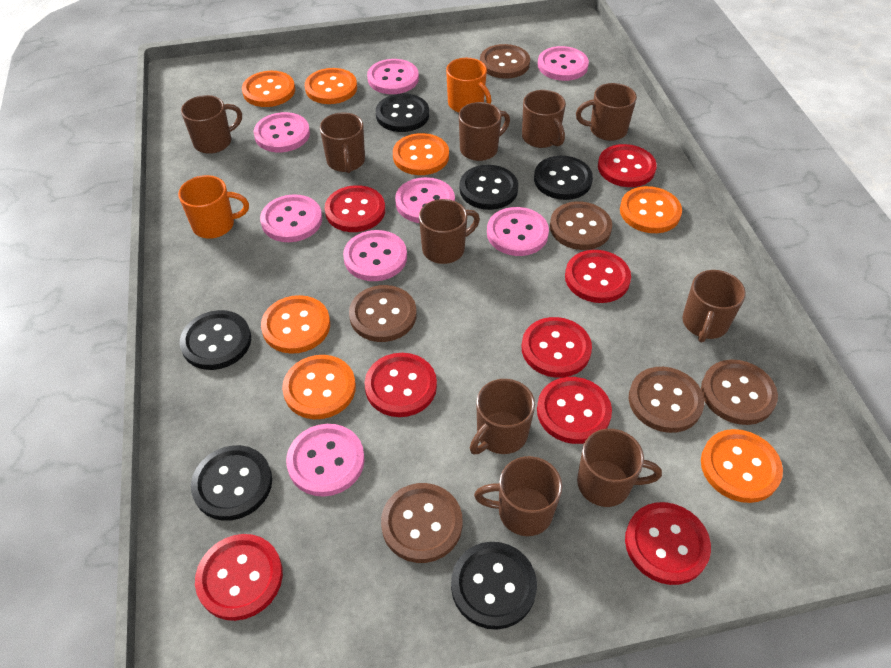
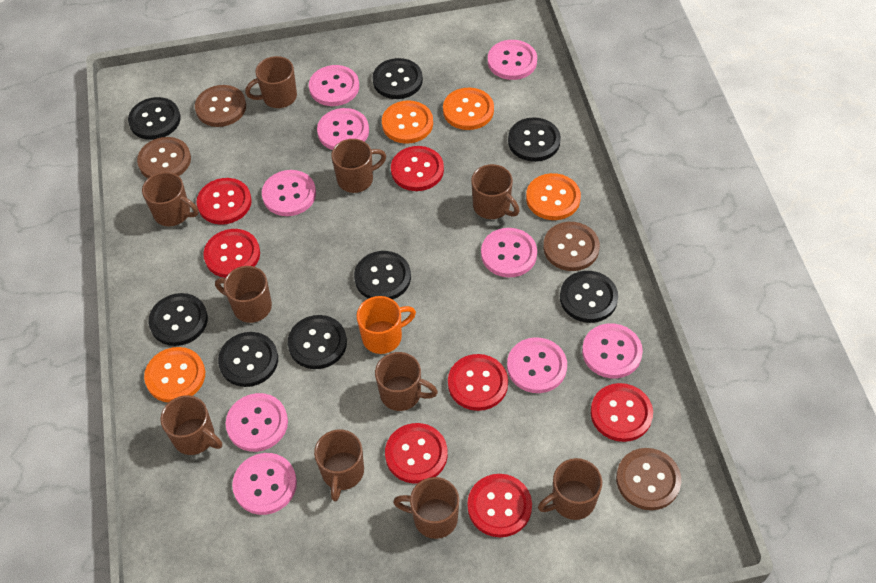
black button: [180,310,251,370] [191,445,272,521] [376,94,429,132] [451,542,537,630] [459,165,518,210] [534,156,593,200] = 6 -> [128,97,180,140] [148,293,208,346] [218,332,278,387] [288,315,347,369] [354,251,411,300] [373,58,423,99] [508,117,561,162] [560,271,618,323] = 8
brown button: [349,285,416,342] [381,483,463,563] [480,44,530,79] [550,201,612,250] [629,367,704,433] [701,360,778,425] = 6 -> [137,137,191,178] [195,85,246,127] [543,222,600,271] [616,448,681,510] = 4
orange button: [242,71,295,107] [261,295,330,354] [282,355,356,419] [305,68,357,104] [393,133,449,175] [620,186,682,233] [701,429,783,503] = 7 -> [144,347,205,403] [382,100,433,144] [443,88,494,130] [526,173,581,220] = 4
orange mug: [178,175,249,238] [446,58,491,113] = 2 -> [357,296,416,354] = 1
pink button: [254,112,310,152] [260,194,322,242] [286,424,365,496] [343,230,407,281] [367,59,419,94] [395,177,455,223] [487,207,549,256] [538,46,589,81] = 8 -> [226,393,288,452] [232,453,297,515] [262,170,316,216] [309,65,359,106] [317,108,369,150] [481,228,537,277] [488,40,537,80] [507,337,567,393] [582,323,643,378] = 9
red button: [195,534,283,621] [325,185,385,232] [365,353,437,417] [521,317,592,378] [537,377,612,444] [565,250,631,303] [598,144,657,187] [625,502,711,585] = 8 -> [197,178,252,225] [203,229,260,278] [385,423,448,483] [391,146,444,191] [448,354,508,411] [467,474,532,537] [591,383,653,442] = 7

